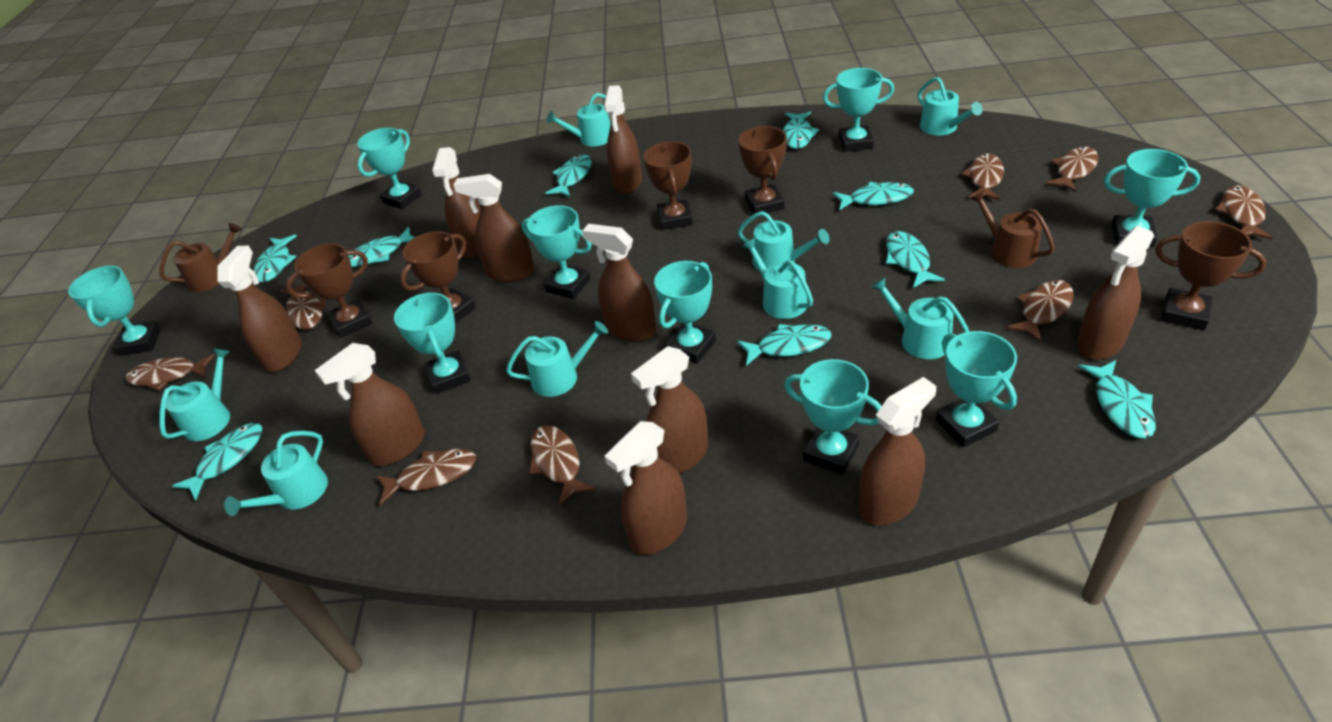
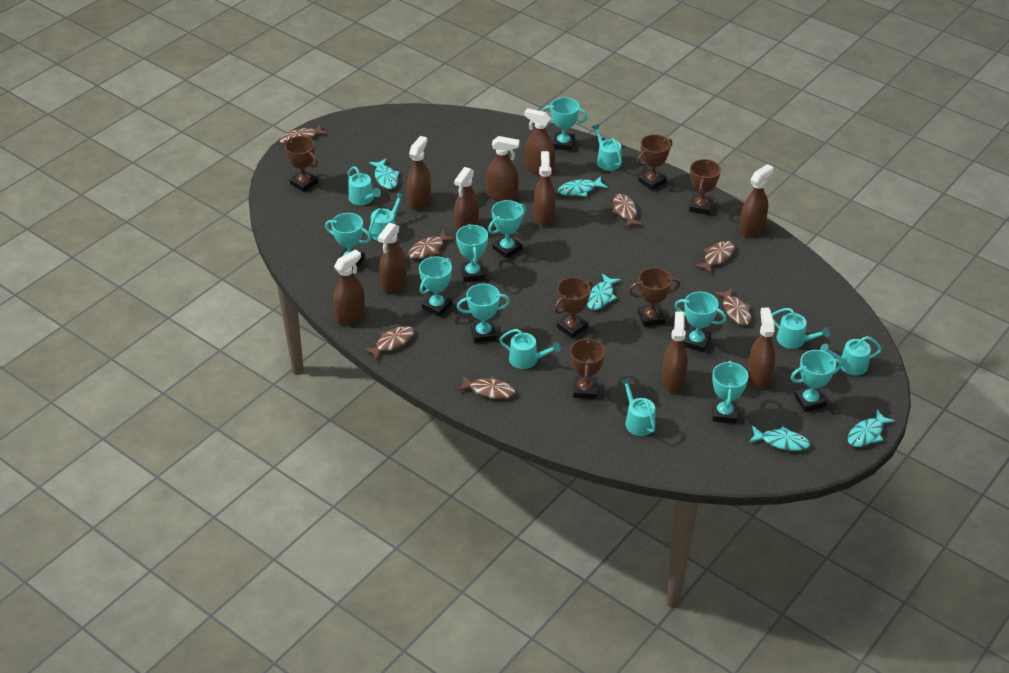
brown fish: [125,354,216,391] [281,283,326,330] [376,449,476,505] [529,425,595,506] [961,153,1004,200] [1006,280,1074,342] [1046,146,1099,192] [1215,185,1272,240] = 8 -> [279,124,328,144] [363,326,414,360] [408,230,456,259] [457,376,515,399] [611,194,643,228] [694,241,734,274] [714,288,751,325] = 7
brown trophy: [286,243,372,338] [400,231,476,323] [643,141,693,230] [739,126,787,214] [1155,221,1266,330] = 5 -> [284,136,318,192] [554,277,593,338] [570,337,605,399] [629,268,680,327] [637,134,672,190] [689,159,721,215] = 6
brown watering can: [159,223,242,292] [970,190,1055,268] = 2 -> none = 0
turquoise fish: [172,423,262,500] [254,235,297,282] [348,227,415,267] [545,154,592,197] [737,324,831,366] [783,112,819,149] [833,182,914,210] [886,231,945,288] [1078,360,1156,438] = 9 -> [369,158,399,189] [558,176,608,197] [587,274,621,310] [749,426,810,451] [847,409,895,447] = 5
turquoise watering can: [159,348,231,441] [224,431,328,516] [506,321,608,397] [547,93,611,146] [738,211,830,271] [742,238,813,319] [871,277,969,359] [918,77,983,135] = 8 -> [347,166,381,205] [369,193,405,241] [499,329,561,369] [592,124,622,171] [620,377,655,436] [772,308,830,349] [820,336,882,375] = 7

